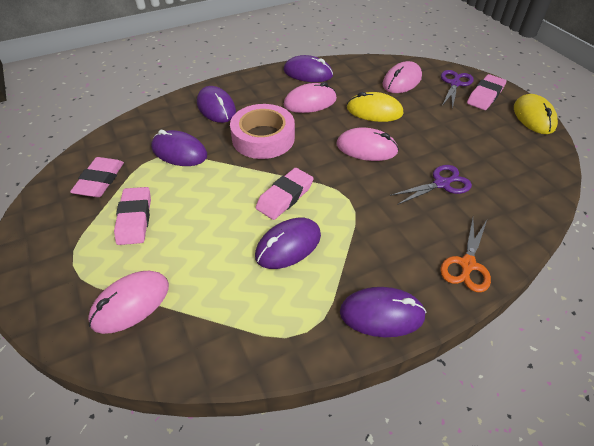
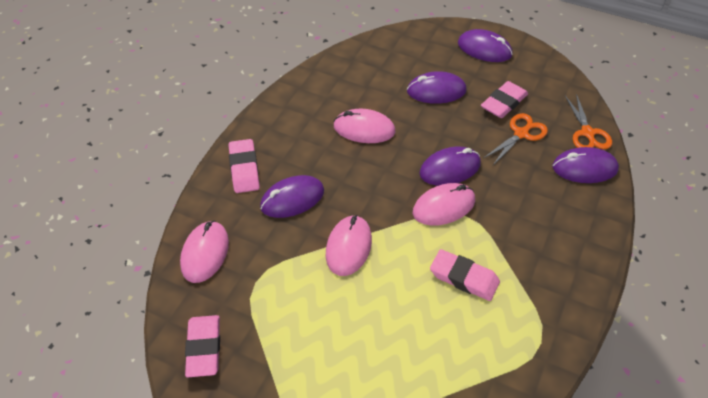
orange scissors: [440,218,491,292] = 1 -> [484,113,548,165] [565,94,612,149] = 2
pink tape: [230,104,295,159] = 1 -> none = 0
purple scissors: [390,165,472,205] [441,70,474,109] = 2 -> none = 0
yellow mouse: [347,92,403,122] [514,94,558,134] = 2 -> none = 0

